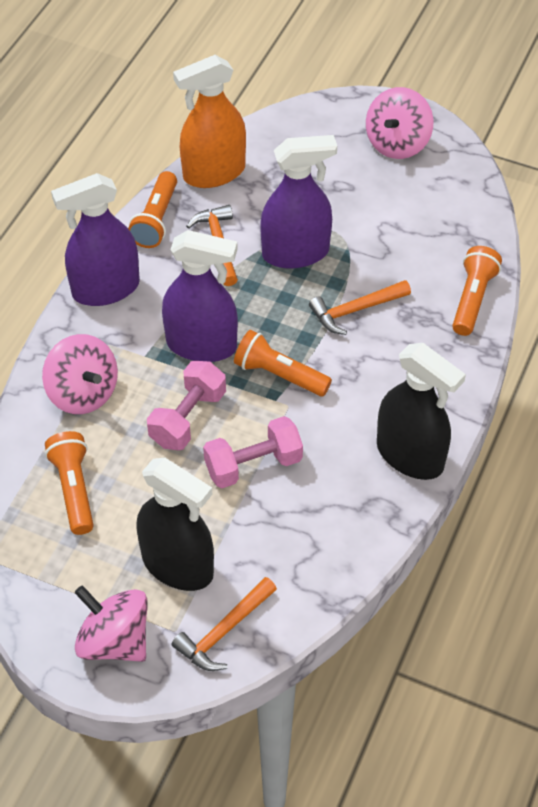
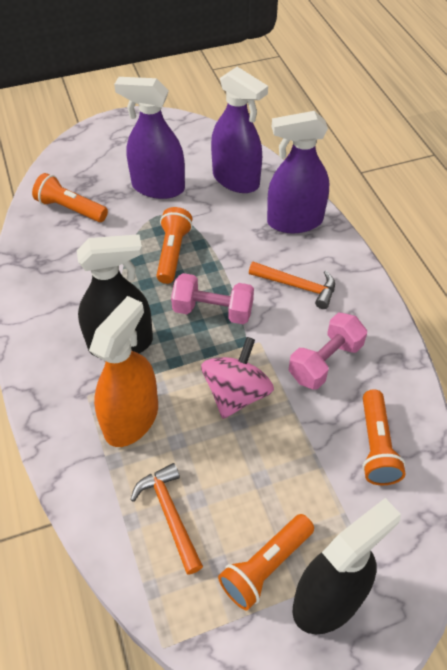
orange hammer: [171,577,277,671] [186,205,238,286] [309,280,411,335] = 3 -> [130,463,203,575] [249,262,335,309] = 2
pink spinning top: [42,334,118,414] [75,585,148,662] [366,87,433,159] = 3 -> [201,337,274,419] = 1

